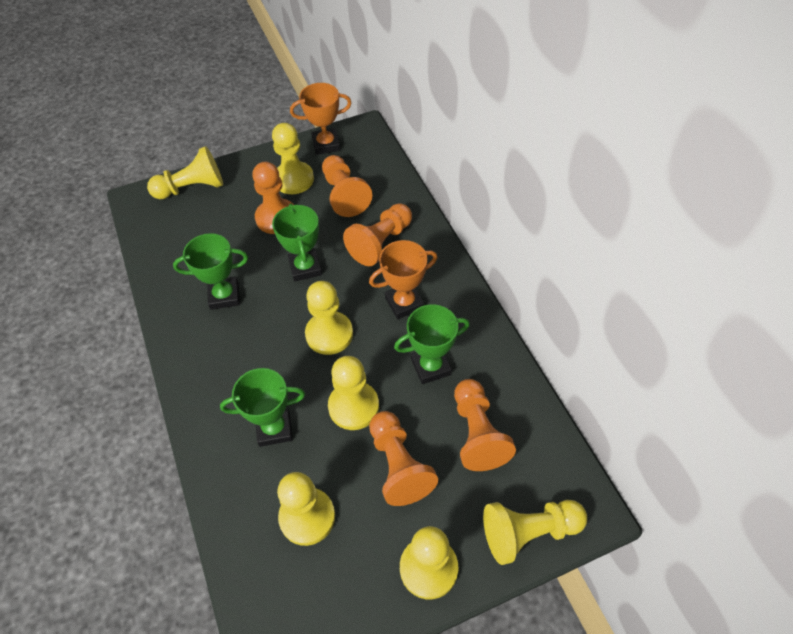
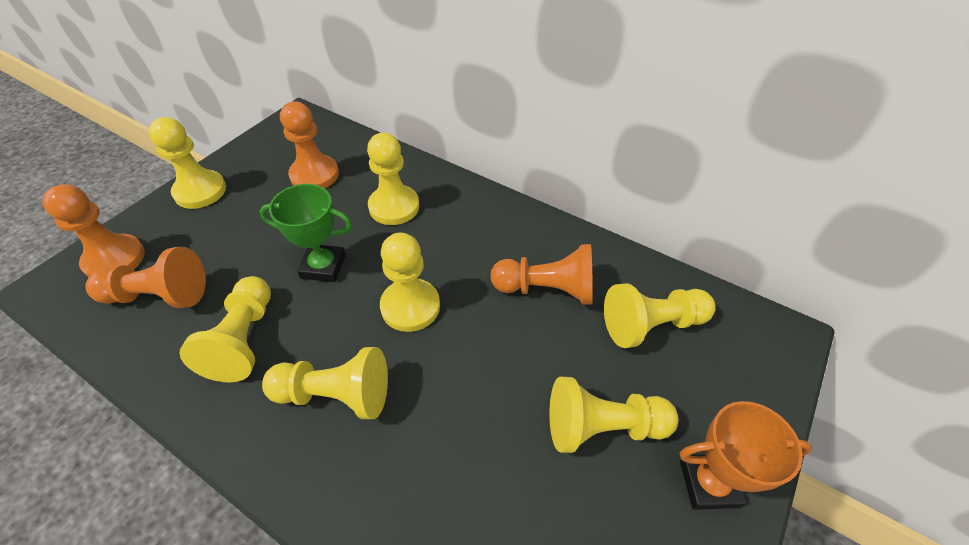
green trophy: [173,233,248,310] [220,368,305,447] [272,204,322,282] [394,304,470,384] = 4 -> [260,184,352,282] = 1
orange pawn: [252,162,294,234] [322,155,372,217] [343,203,412,266] [369,411,438,506] [454,379,516,471] = 5 -> [42,184,145,277] [85,247,206,308] [280,102,339,189] [491,244,593,304] = 4
orange trophy: [290,83,351,155] [369,240,437,319] = 2 -> [679,401,812,510] = 1

